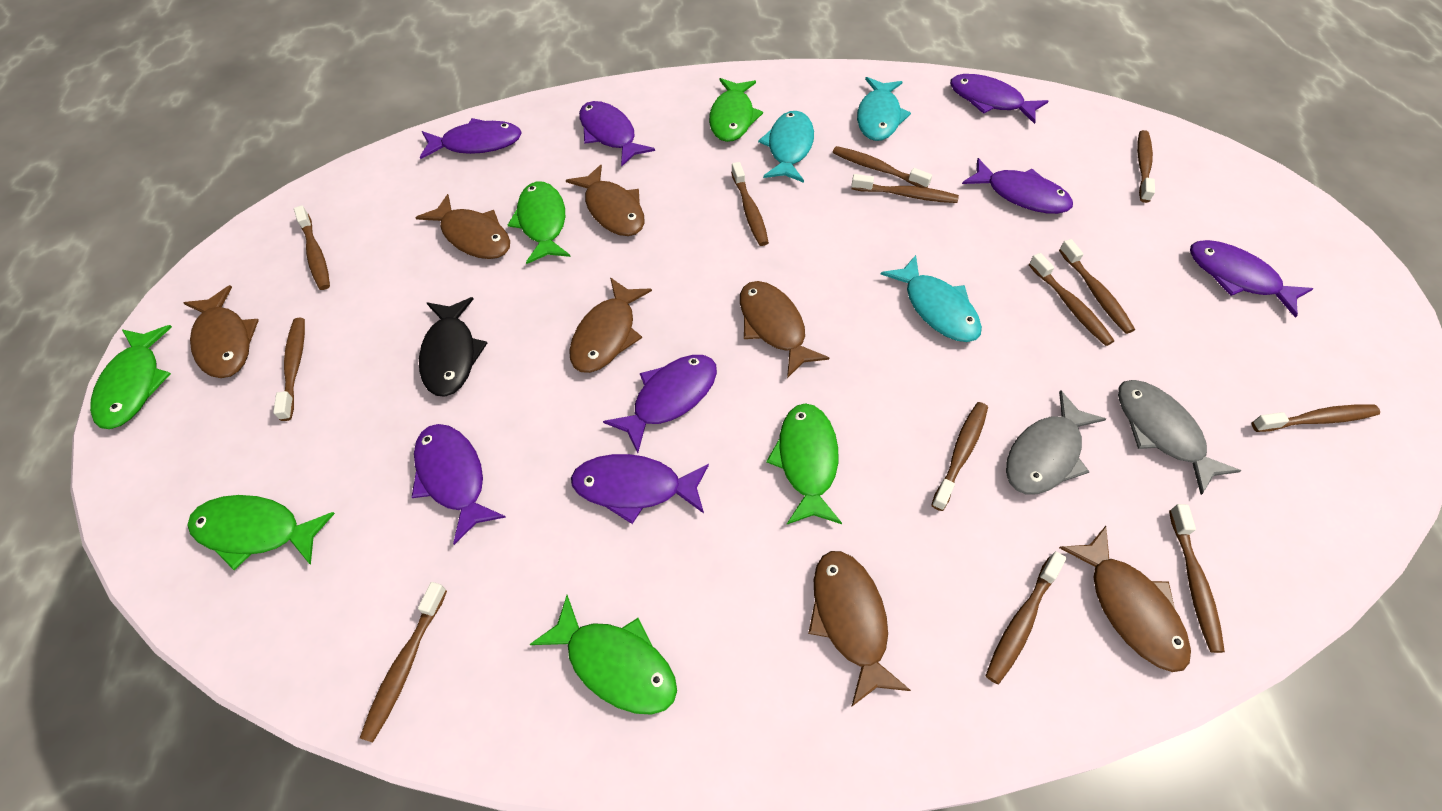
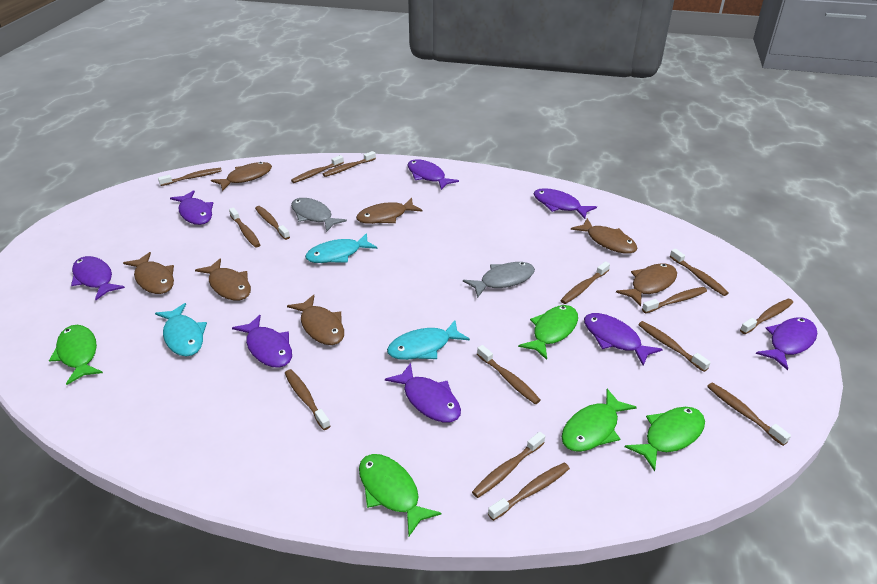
black fish: [419,297,487,397] = 1 -> none = 0
brown toothbrush: [273,318,305,421] [294,205,330,290] [360,582,447,743] [731,162,769,246] [833,146,932,188] [851,174,959,203] [931,402,988,511] [986,551,1066,684] [1029,253,1115,346] [1059,239,1135,334] [1137,130,1155,203] [1169,504,1225,653] [1252,404,1380,432] = 13 -> [158,168,222,186] [229,207,260,248] [255,206,290,240] [285,369,330,430] [291,155,344,183] [323,151,376,177] [472,432,545,498] [477,345,541,404] [488,463,570,521] [560,261,610,304] [638,321,711,372] [642,287,707,313] [670,249,729,296] [707,383,791,446] [740,299,793,334] = 15
green fish: [90,325,172,429] [187,495,335,570] [508,181,571,264] [530,595,677,715] [709,78,763,142] [766,403,842,524] = 6 -> [49,325,103,385] [359,454,441,536] [518,305,578,360] [562,389,637,452] [625,407,705,471] = 5

